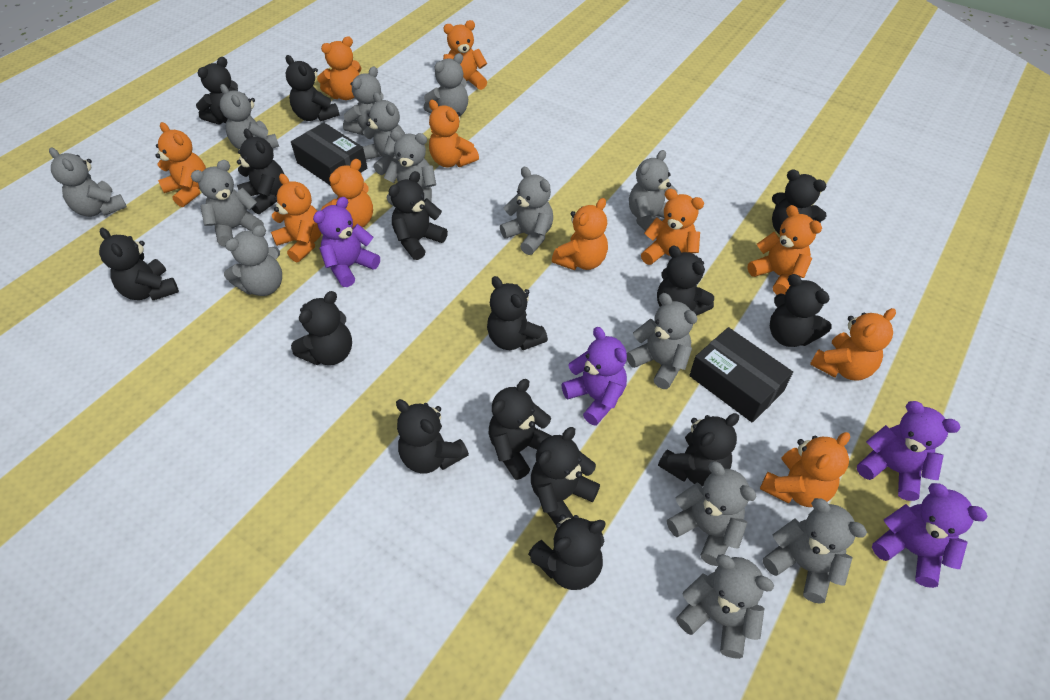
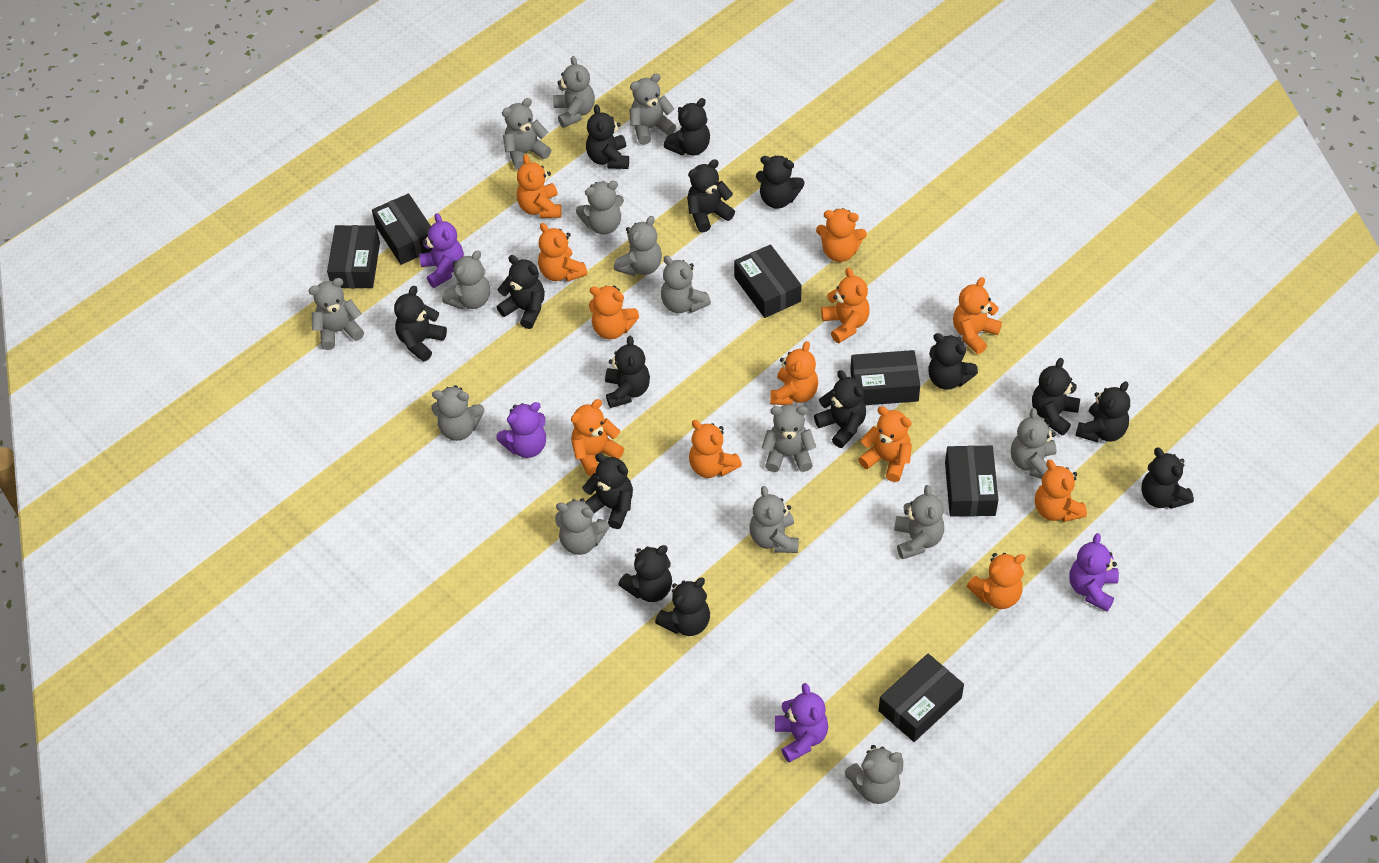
black box: [291,123,367,186] [689,327,793,423] = 2 -> [327,225,380,288] [372,193,432,265] [734,244,802,318] [850,350,920,405] [878,654,964,742] [945,445,998,517] = 6
grey teddy bear: [49,148,127,217] [191,160,264,247] [220,84,279,150] [224,225,282,296] [343,67,384,135] [363,92,405,175] [384,130,436,205] [424,53,468,116] [500,167,553,255] [627,293,698,389] [629,150,678,231] [667,461,757,566] [676,554,774,659] [763,498,867,604] = 14 -> [309,278,364,350] [431,385,484,441] [442,250,490,310] [502,98,551,170] [553,56,595,128] [555,498,610,555] [576,181,624,235] [614,216,662,276] [629,74,676,145] [661,255,711,313] [749,486,799,553] [762,404,816,472] [845,745,903,804] [894,485,944,559] [1011,408,1057,479] = 15
orange teddy bear: [155,122,206,208] [271,174,322,262] [317,36,361,100] [321,159,373,229] [429,100,479,167] [443,20,487,90] [552,198,608,270] [641,189,704,265] [747,205,822,295] [760,432,850,507] [810,308,896,381] = 11 -> [517,154,562,218] [538,223,588,282] [571,399,624,476] [589,285,639,339] [689,420,742,478] [770,341,818,405] [816,208,867,262] [821,268,870,343] [858,406,912,482] [953,277,1002,354] [967,553,1025,609] [1035,460,1087,522] = 12

